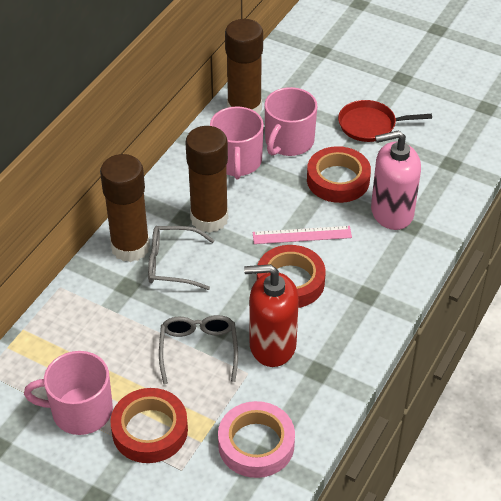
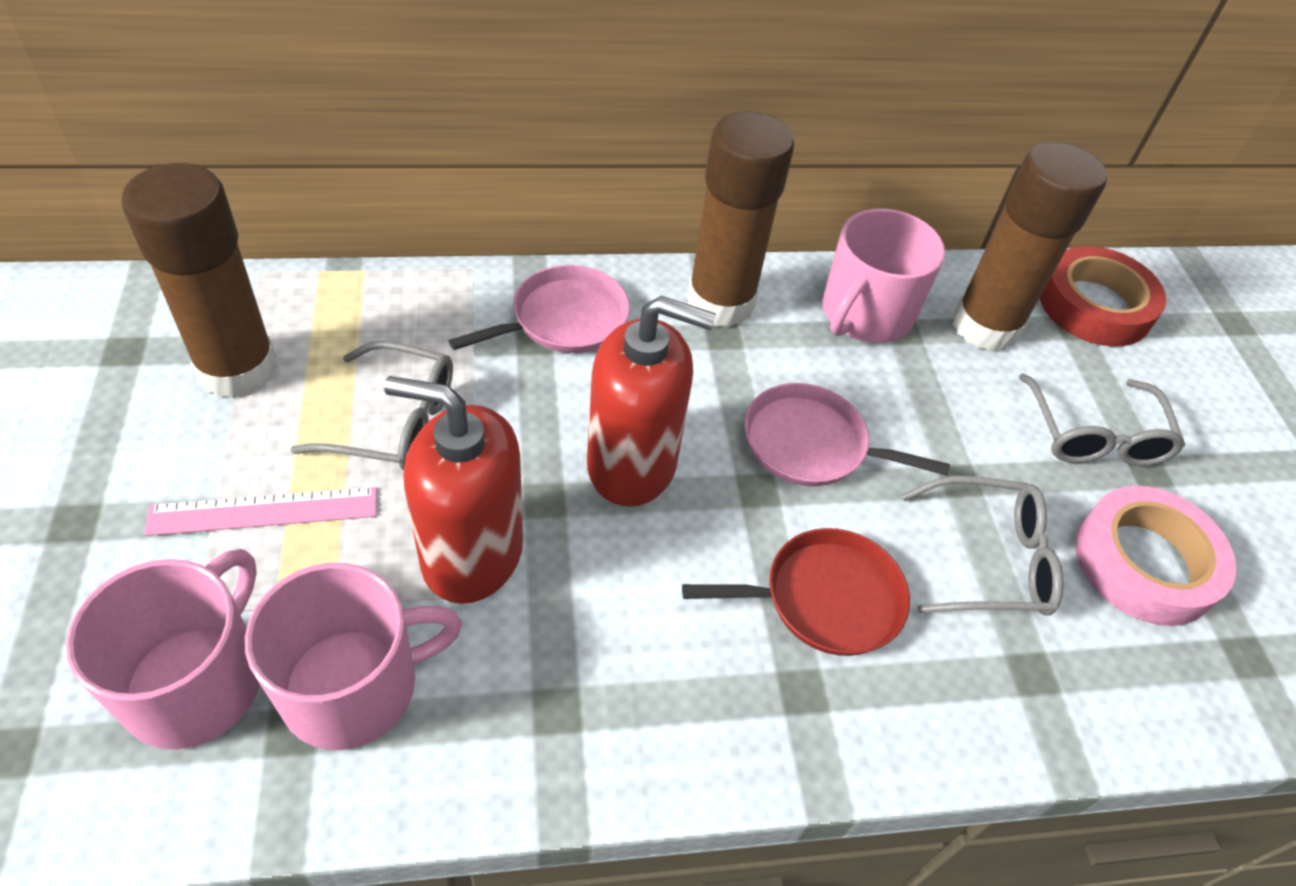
grey glasses: [148,226,215,290] [159,315,238,385] = 2 -> [290,341,453,470] [902,476,1064,616] [1019,374,1185,466] = 3
pink pan: none = 0 -> [448,265,630,353] [745,383,950,486] = 2
pink soap dispenser: [371,130,421,230] = 1 -> none = 0
red soap dispenser: [244,264,299,367] = 1 -> [384,376,523,604] [587,296,716,507] = 2
red tape: [111,388,188,463] [257,245,326,308] [307,146,371,203] = 3 -> [1040,246,1166,347] = 1

